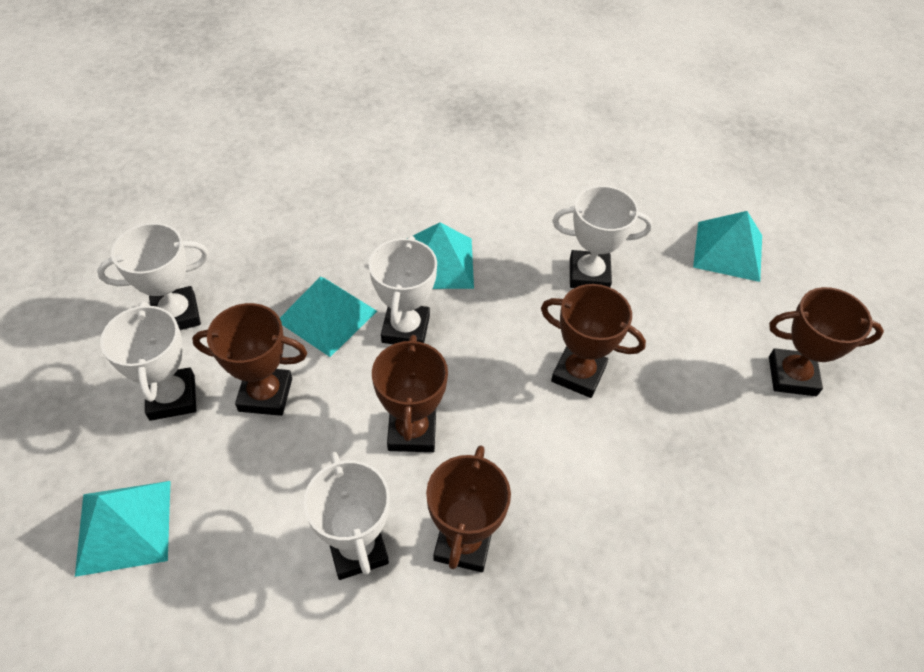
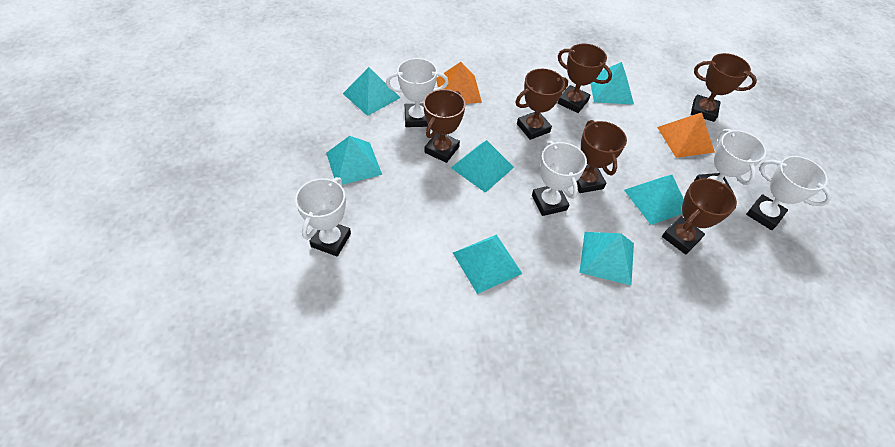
brown trophy: [192,303,307,416] [372,335,448,452] [426,445,511,572] [541,284,646,398] [769,287,884,396] = 5 -> [423,89,465,163] [516,69,568,140] [558,44,612,113] [577,120,627,193] [662,178,737,255] [691,53,757,122] = 6
orange pyramid: none = 0 -> [436,62,482,104] [657,112,715,158] = 2
turquoise pyramid: [75,481,171,577] [280,277,377,357] [407,223,474,289] [693,211,762,282] = 4 -> [326,136,382,185] [343,67,400,116] [451,140,514,193] [453,235,523,294] [579,232,634,285] [591,62,634,105] [624,175,684,225] = 7

